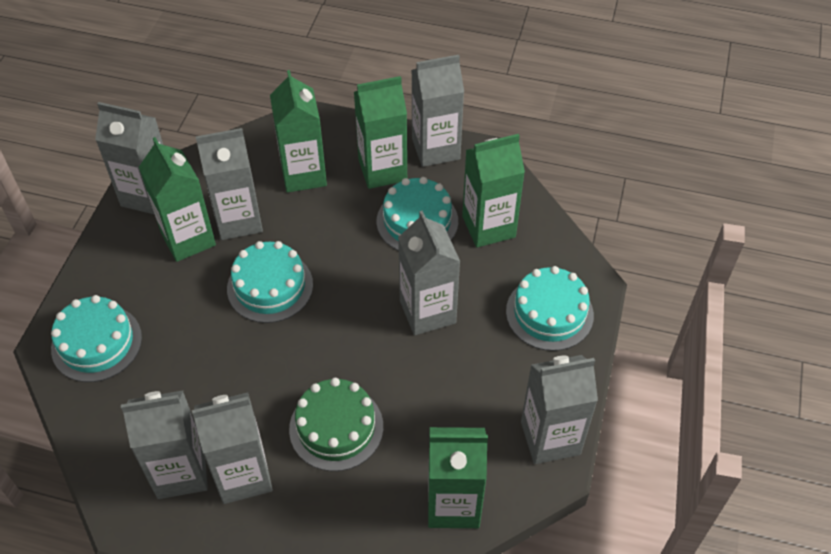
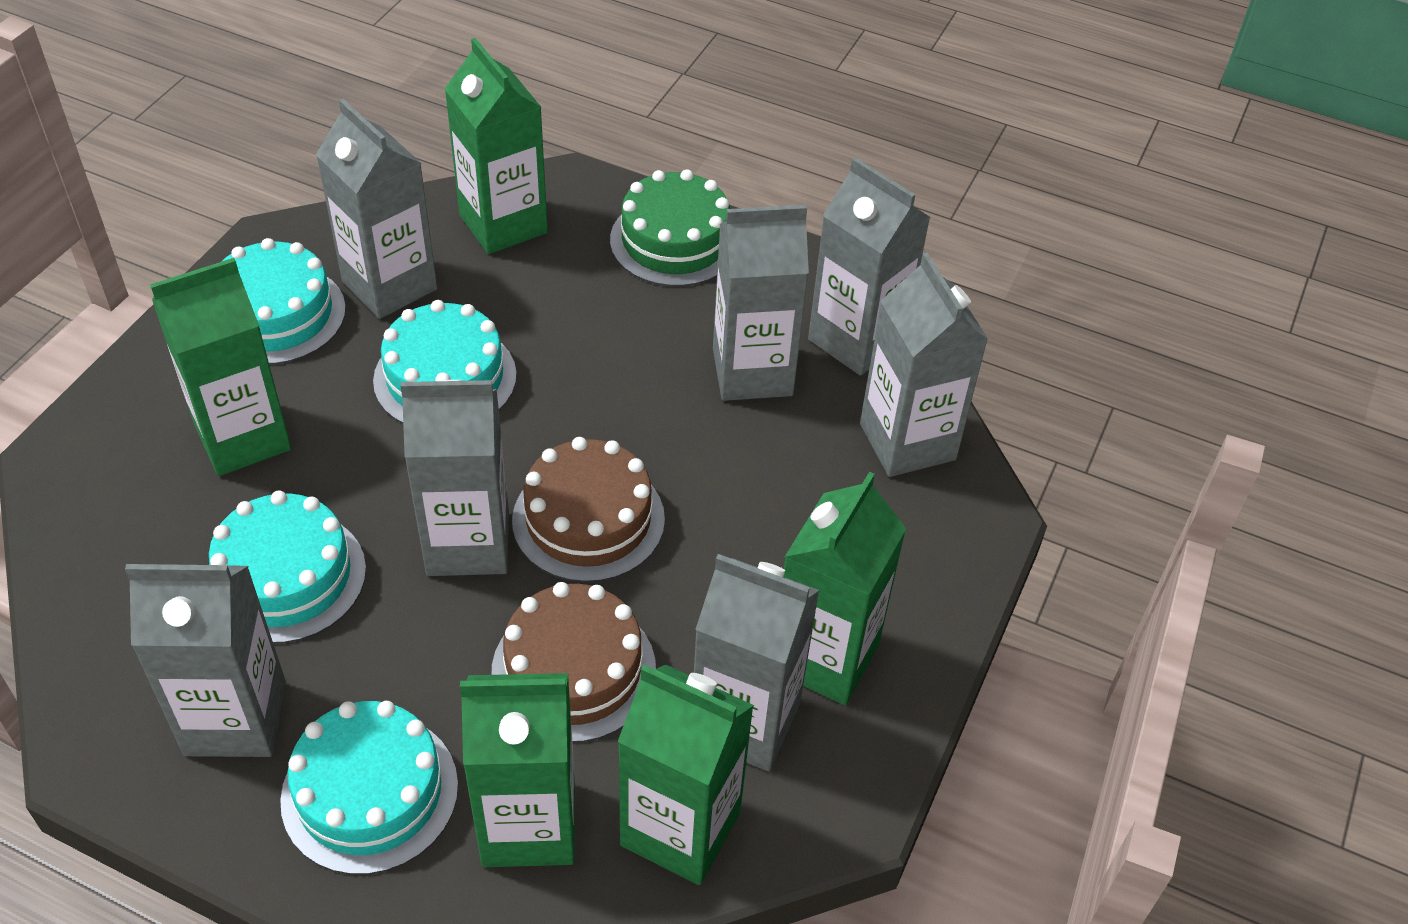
brown cake: none = 0 -> [492,582,656,743] [512,437,665,582] = 2

